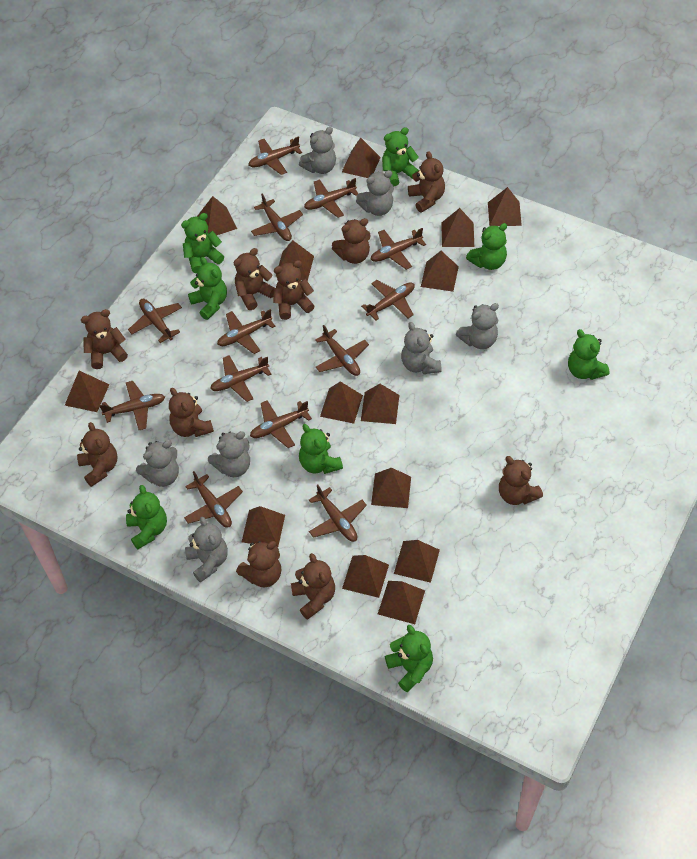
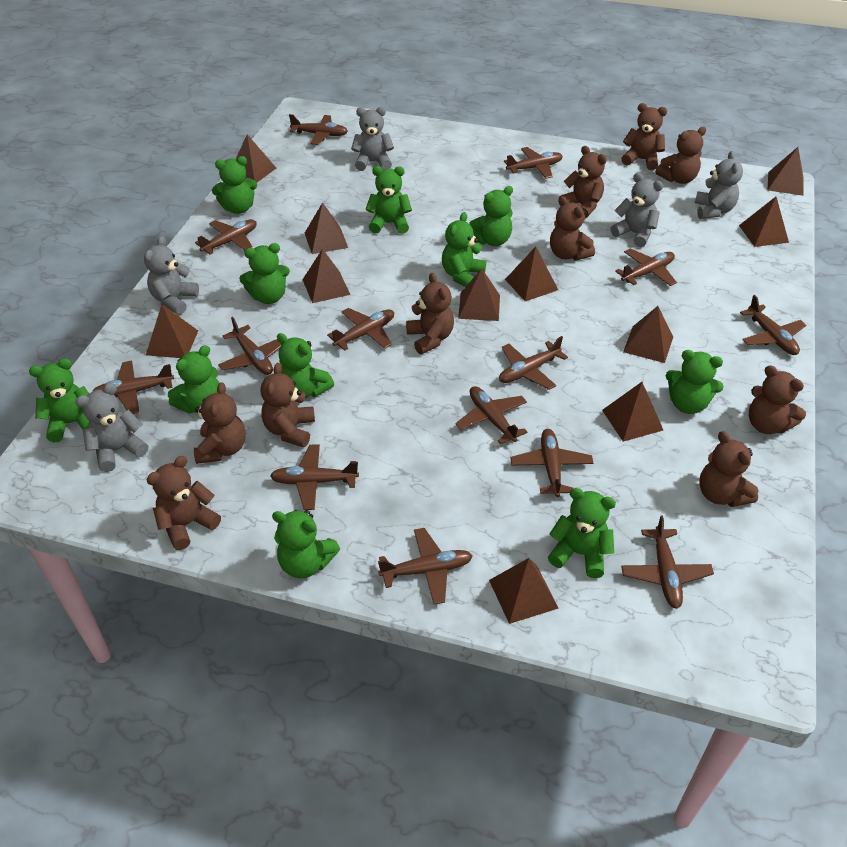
brown plane: [99,381,165,430] [128,299,182,343] [184,471,243,528] [210,355,272,402] [217,309,275,354] [248,136,302,175] [250,400,312,448] [251,194,303,241] [304,178,359,218] [309,485,367,542] [315,325,369,376] [361,280,415,320] [370,228,426,270] = 13 -> [92,361,174,414] [195,219,256,255] [218,317,281,375] [270,445,359,510] [289,114,348,145] [327,308,394,351] [378,528,473,605] [456,386,528,444] [499,336,568,390] [504,147,563,179] [510,429,593,497] [615,248,677,286] [621,515,714,609] [740,295,806,355] = 14
brown pyramid: [65,371,110,412] [197,196,237,235] [242,506,285,547] [276,240,314,281] [320,381,363,424] [342,137,381,178] [342,555,389,598] [361,384,399,424] [371,468,411,508] [378,581,425,624] [394,540,440,583] [421,251,459,292] [441,208,474,247] [488,187,522,226] = 14 -> [146,305,198,358] [236,134,276,182] [303,249,350,303] [305,202,348,254] [458,268,500,321] [489,558,559,624] [505,246,558,301] [602,382,663,442] [623,306,673,363] [739,197,789,247] [768,147,803,196] = 11
green teddy bear: [126,485,167,550] [181,213,224,273] [188,257,227,320] [299,424,343,474] [382,127,419,187] [385,625,433,692] [466,223,507,270] [568,329,610,380] = 8 -> [29,358,89,442] [168,345,219,414] [212,156,257,214] [239,243,290,304] [272,510,340,578] [277,333,334,398] [366,166,412,234] [442,212,486,287] [469,186,513,246] [548,488,616,578] [666,350,724,414] = 11
grey teddy bear: [136,440,179,487] [185,517,228,583] [208,431,250,477] [299,127,336,174] [356,170,394,216] [401,322,442,374] [456,303,499,349] = 7 -> [75,383,148,472] [144,236,199,315] [351,107,394,171] [610,173,663,247] [695,151,743,219] = 5

